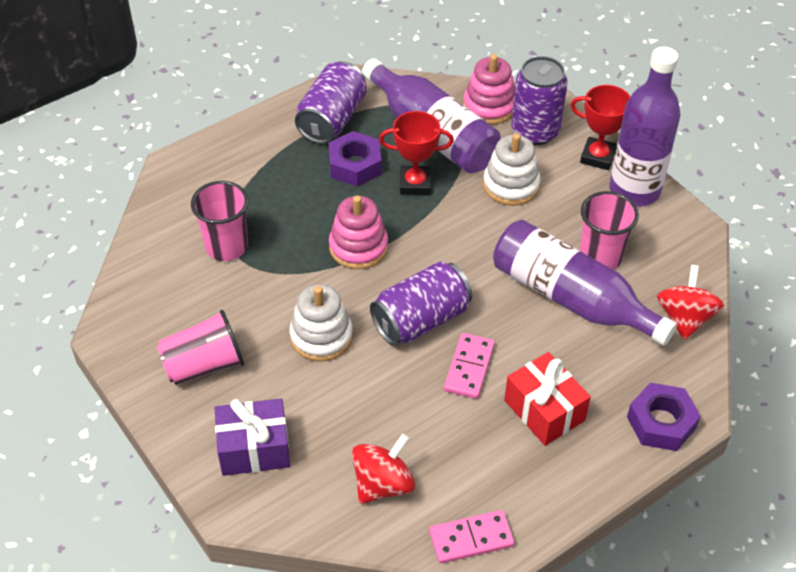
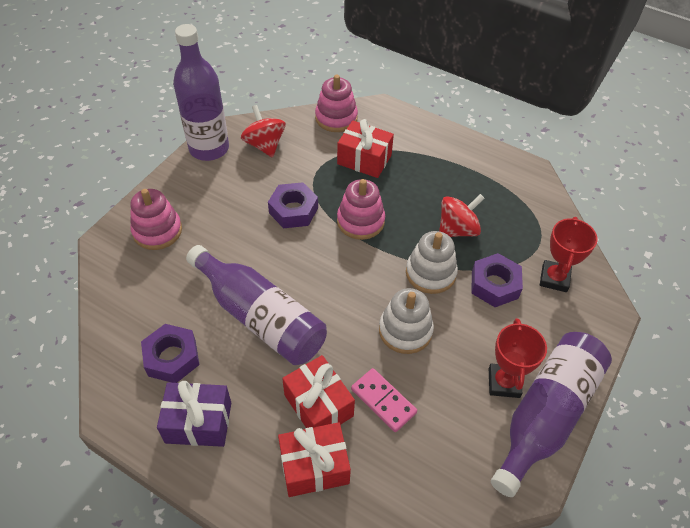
pink cup: [157,310,244,385] [191,181,248,261] [580,191,639,270] = 3 -> none = 0
pink domino: [429,510,514,564] [444,333,495,399] = 2 -> [351,368,417,432] = 1
pink stacking toy: [329,195,388,269] [463,54,515,125] = 2 -> [130,189,182,250] [315,75,358,132] [337,179,385,240] = 3
purple can: [295,61,367,144] [370,262,472,345] [511,56,568,145] = 3 -> none = 0
purple nut: [329,131,382,187] [627,383,701,451] = 2 -> [141,324,200,383] [268,182,318,228] [471,253,523,307] = 3
red gift: [504,352,591,446] = 1 -> [278,422,351,497] [282,355,355,428] [337,119,394,178] = 3

